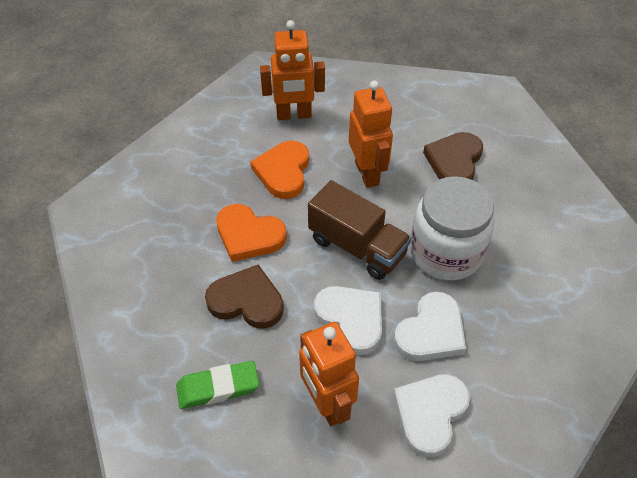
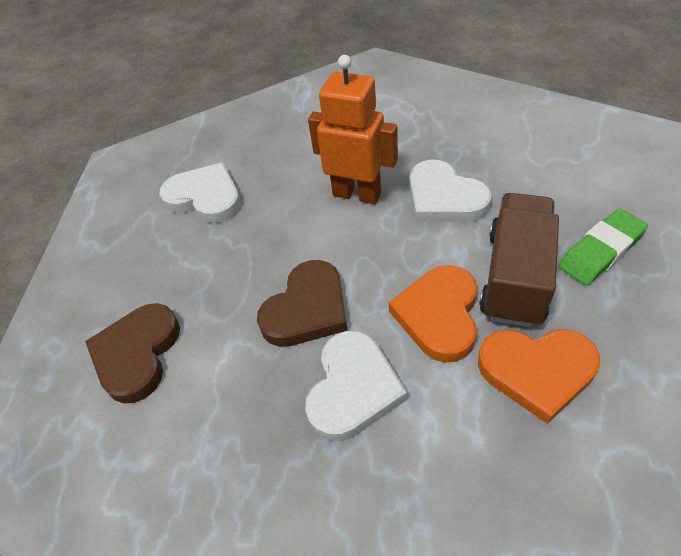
orange robot: [260,20,325,120] [299,322,359,426] [349,80,393,188] = 3 -> [308,55,398,204] = 1
white jar: [410,176,495,280] = 1 -> none = 0

